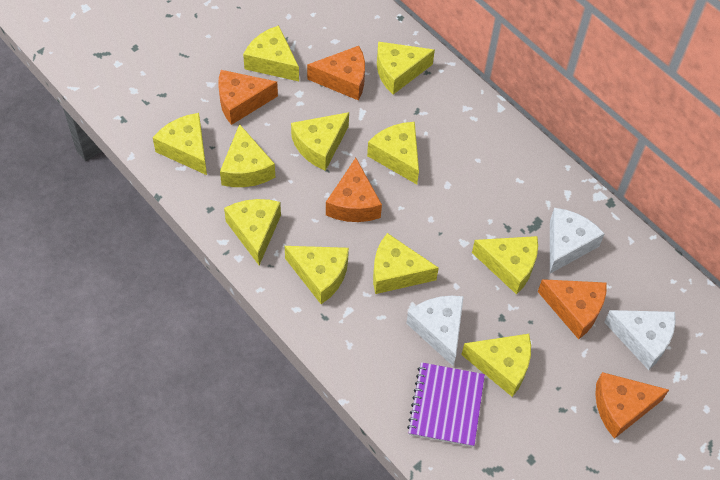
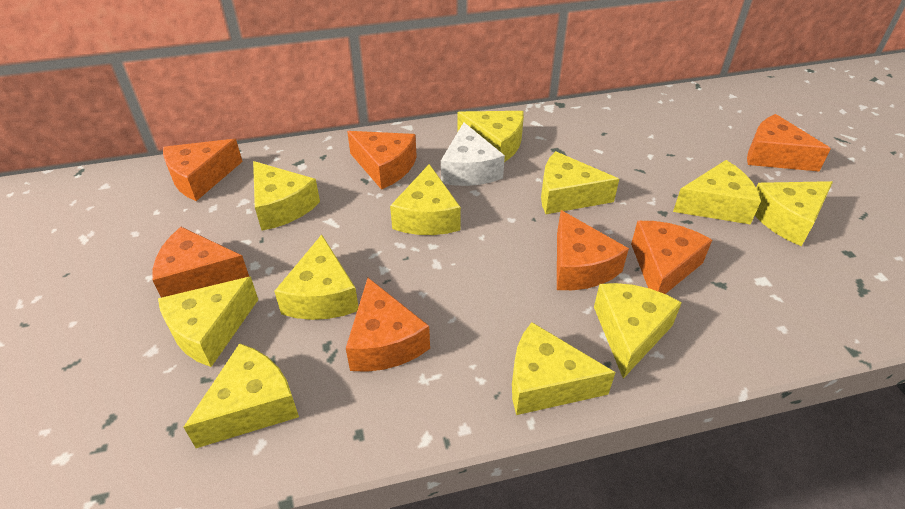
orange cheese: [218,70,278,125] [307,46,365,101] [326,158,382,222] [538,279,607,339] [595,372,669,439] = 5 -> [152,227,249,298] [163,139,243,201] [346,278,430,372] [347,131,417,190] [557,210,629,290] [631,221,712,294] [747,114,831,171] = 7
purple notebook: [407,362,485,447] = 1 -> none = 0
white cheese: [406,296,464,366] [550,208,605,274] [604,310,676,370] = 3 -> [441,122,505,186] = 1

